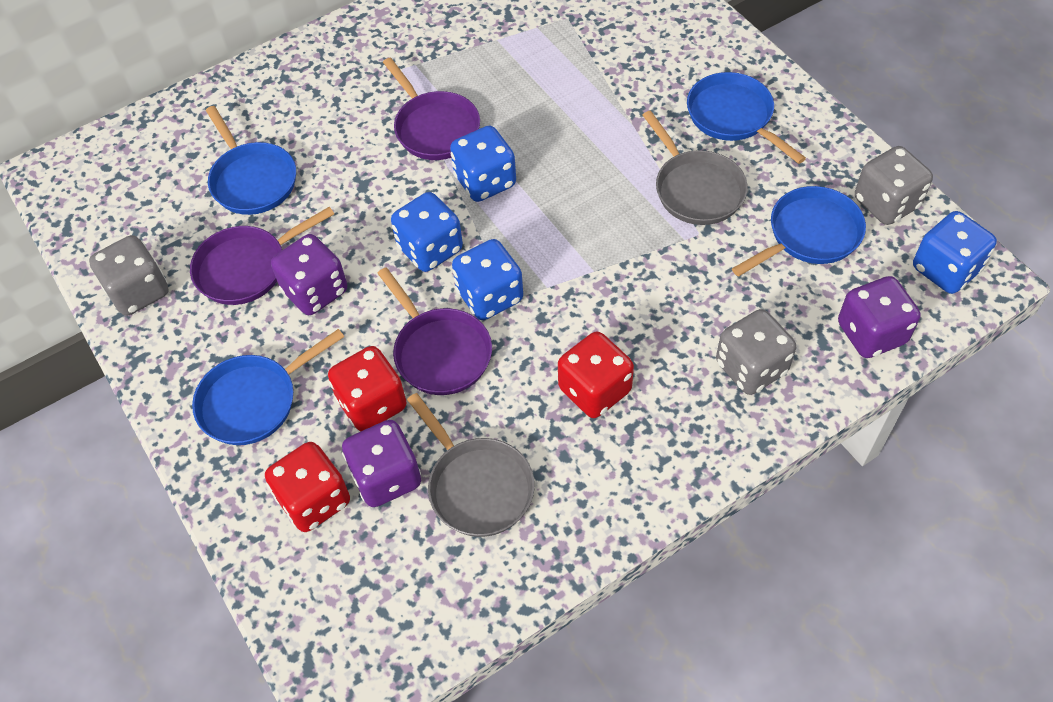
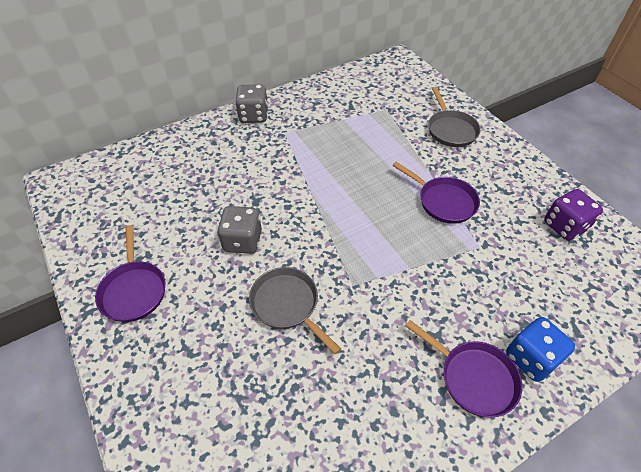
blue dice: [391,192,463,272] [450,126,516,202] [452,239,523,320] [913,211,997,294] = 4 -> [506,317,575,382] = 1
blue pan: [192,329,344,445] [206,106,296,215] [687,72,806,164] [732,186,866,277] = 4 -> none = 0
grey dice: [89,235,169,316] [716,309,796,395] [855,146,933,225] = 3 -> [217,206,262,254] [235,84,268,123] = 2
purple dice: [271,234,347,315] [342,420,421,507] [838,276,921,358] = 3 -> [544,189,603,241] = 1
red dice: [265,442,350,532] [328,346,407,431] [558,332,634,418] = 3 -> none = 0

